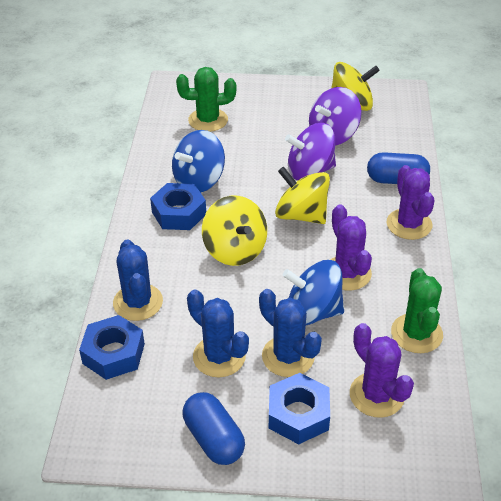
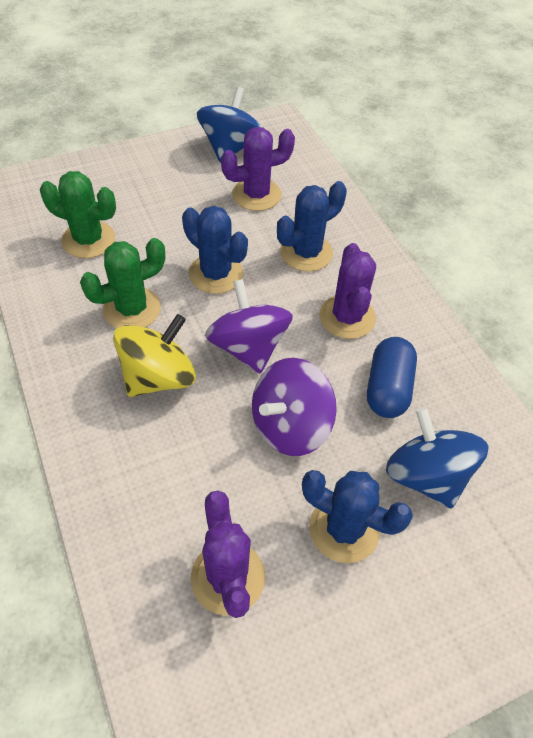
blue capsule: [183,392,245,465] [367,152,430,184] = 2 -> [367,337,417,418] = 1
blue nut: [79,315,145,380] [150,183,206,230] [269,373,330,444] = 3 -> none = 0
yellow spinning top: [202,196,267,266] [275,166,330,224] [331,62,380,111] = 3 -> [113,314,196,397] = 1

